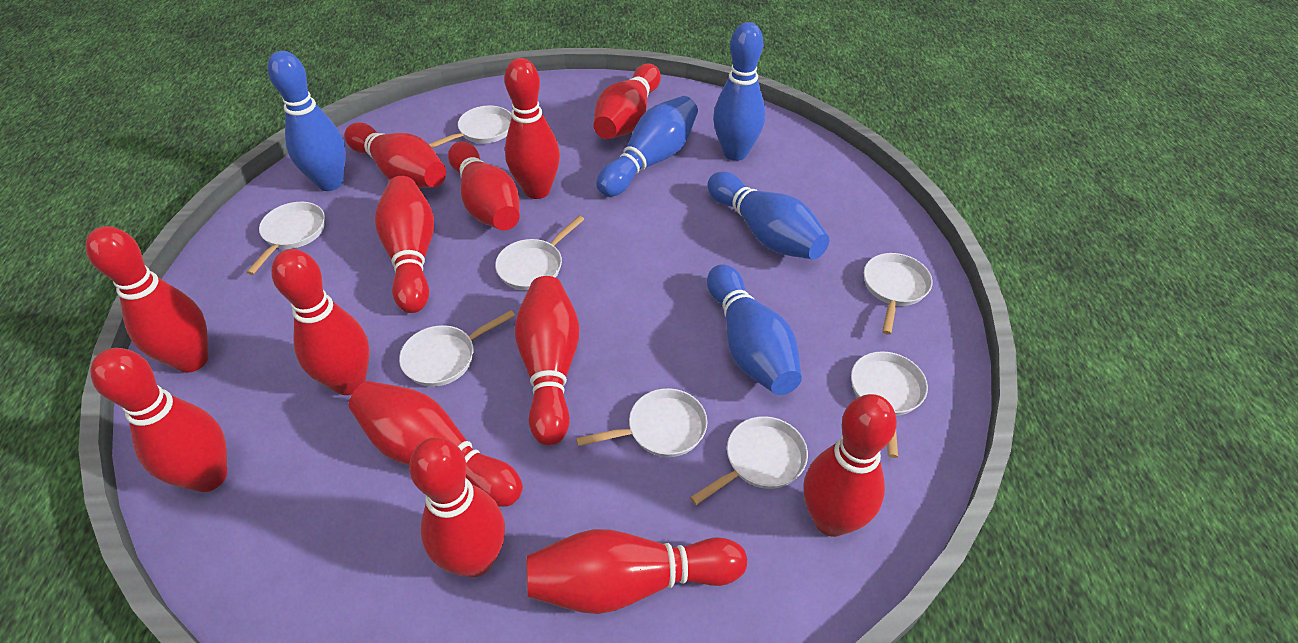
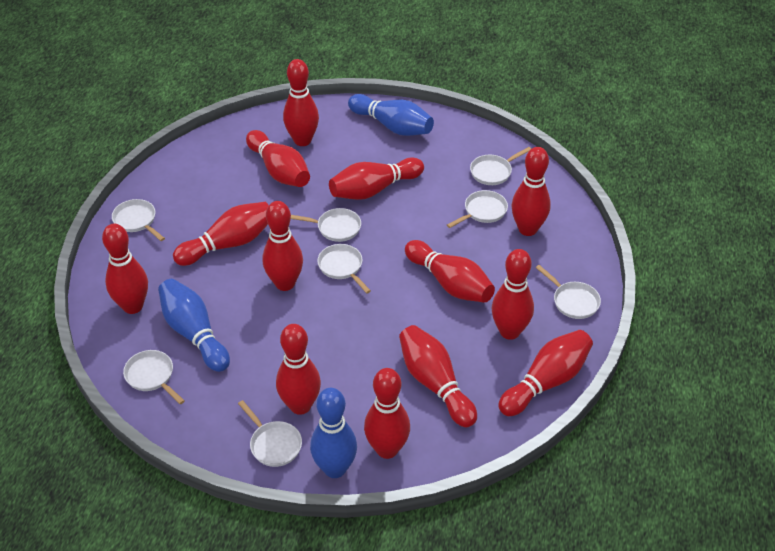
blue bowling pin: [267,51,346,191] [596,96,698,197] [707,172,829,260] [707,265,802,395] [713,22,765,161] = 5 -> [158,279,230,372] [310,388,357,478] [348,94,434,136] = 3

